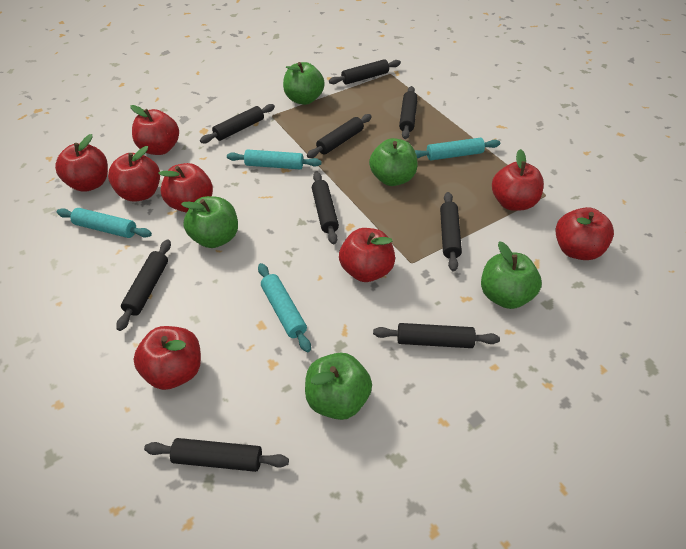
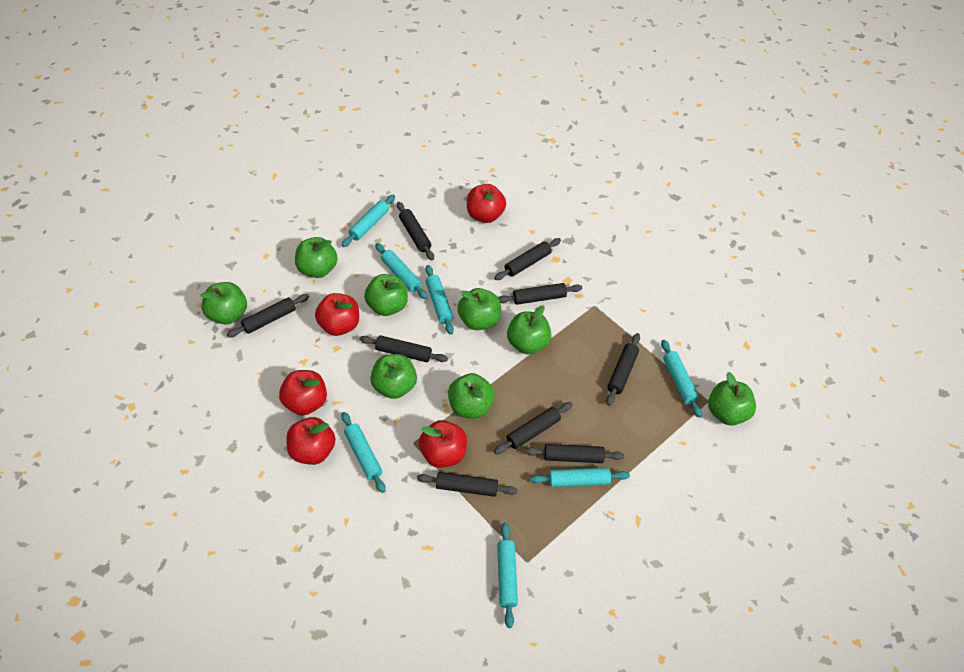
green apple: [181,196,238,248] [283,62,325,105] [305,353,372,420] [369,138,418,186] [481,241,542,309] = 5 -> [200,282,247,324] [295,237,337,278] [364,274,408,316] [370,354,417,399] [448,373,495,419] [457,288,501,330] [507,306,551,354] [708,372,756,426] = 8
red apple: [55,134,108,192] [108,146,160,202] [130,105,179,155] [133,326,201,390] [158,163,213,212] [339,228,395,282] [492,149,544,211] [555,207,614,260] = 8 -> [279,370,327,415] [287,417,336,465] [315,293,359,336] [419,420,467,468] [467,184,506,223] = 5
turquoise rolling pin: [57,208,152,238] [227,149,321,169] [258,263,311,352] [415,138,500,160] = 4 -> [341,412,386,493] [342,194,395,247] [375,243,428,299] [425,265,454,335] [497,522,518,628] [530,468,630,487] [661,340,702,418] = 7

